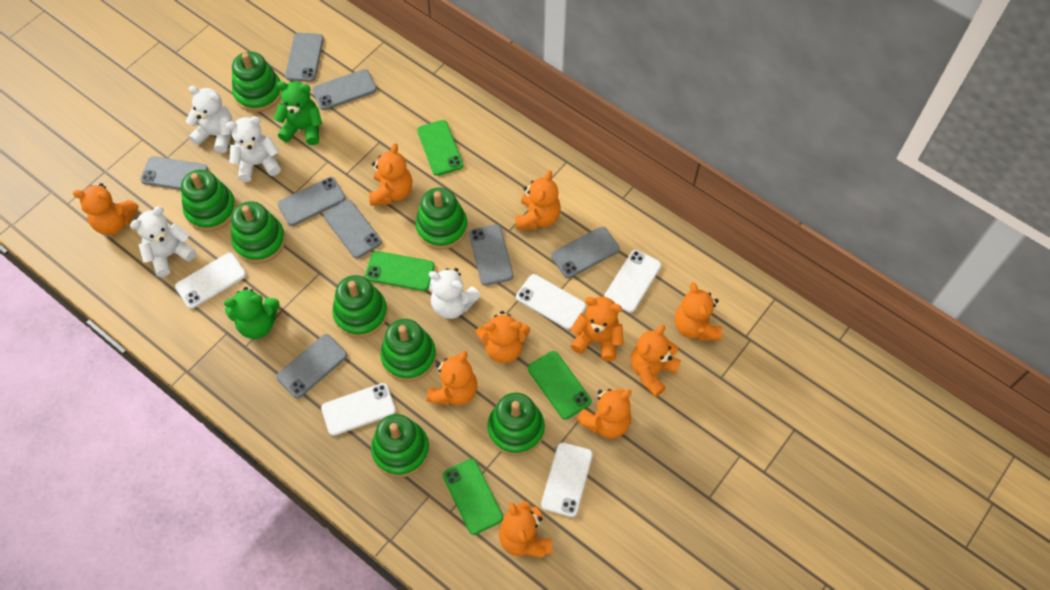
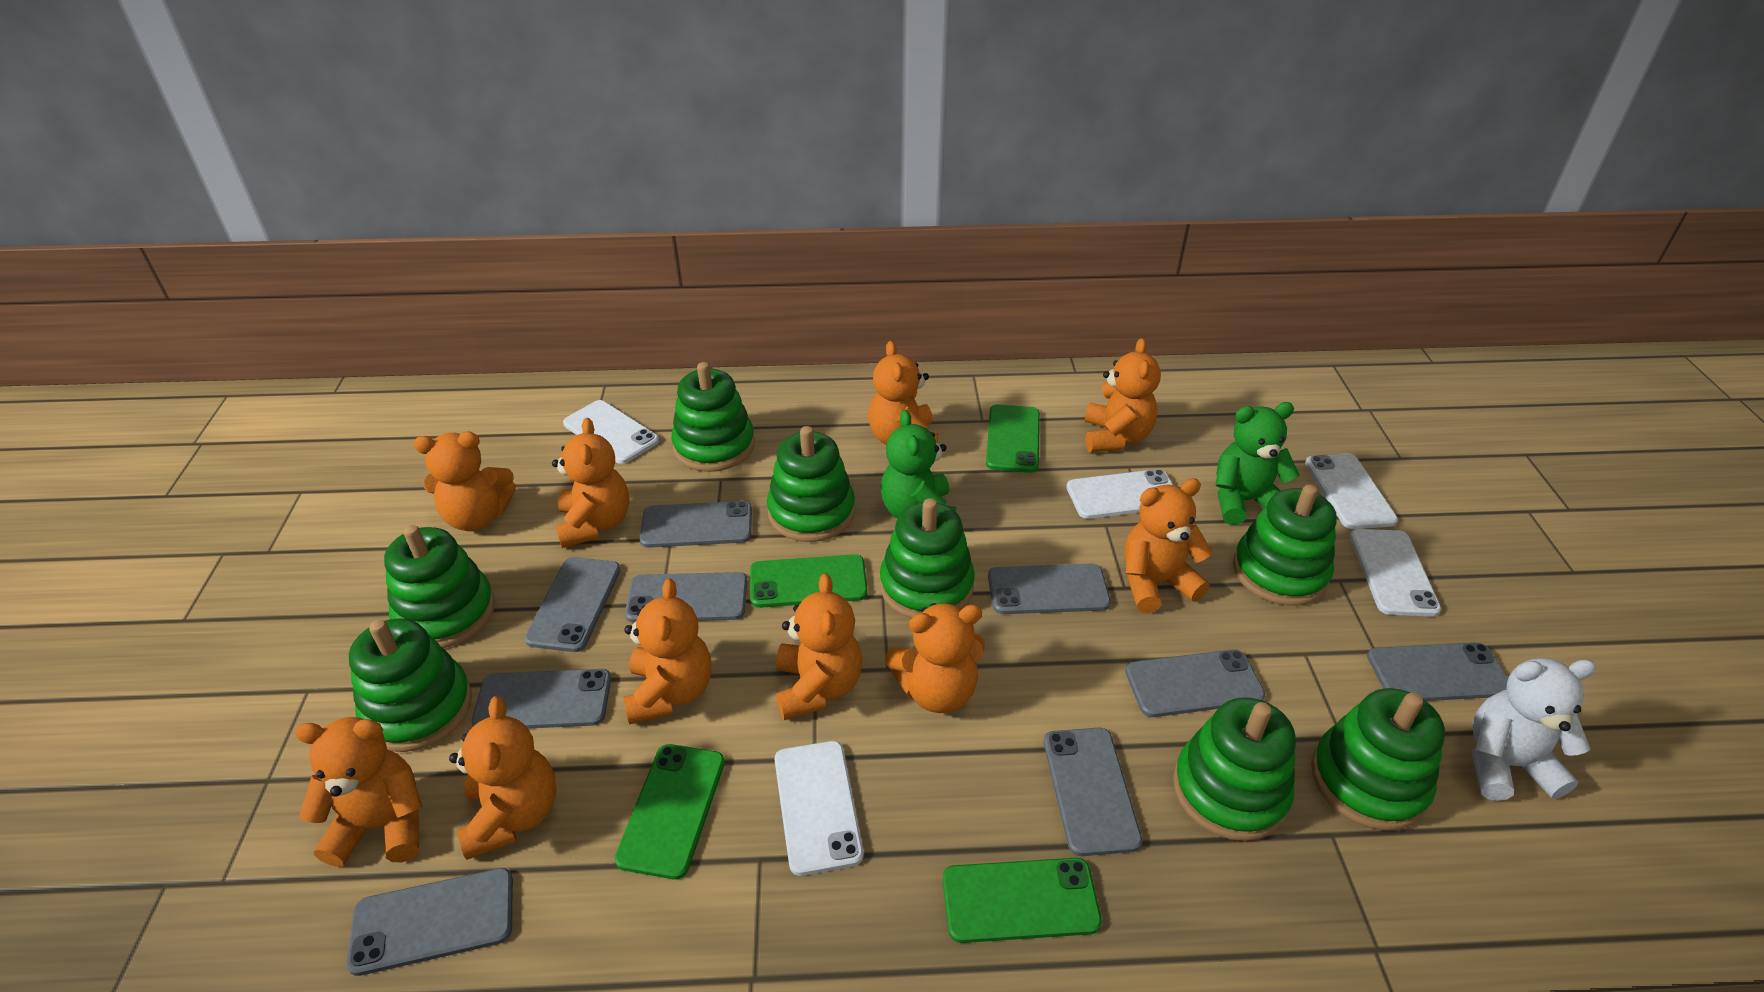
grey phone: [140,156,208,190] [276,334,347,398] [278,177,346,226] [285,33,324,82] [312,69,377,110] [324,200,382,258] [469,224,513,286] [551,227,620,278] = 8 -> [346,868,513,976] [472,669,611,729] [525,557,621,652] [625,572,747,623] [640,501,752,548] [988,564,1111,614] [1044,728,1142,856] [1125,649,1265,717] [1367,642,1508,701] = 9
white teddy bear: [130,206,196,277] [186,86,232,153] [226,116,281,182] [429,268,481,319] = 4 -> [1472,658,1596,801] = 1

